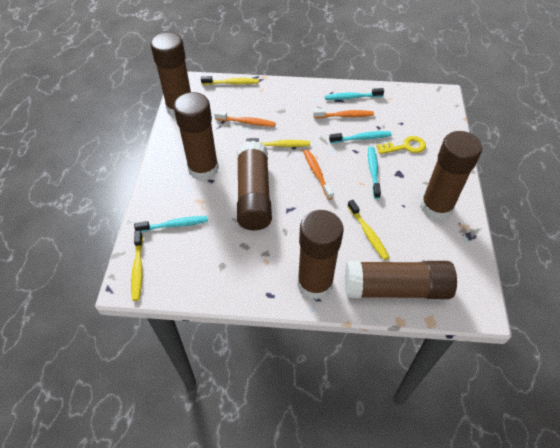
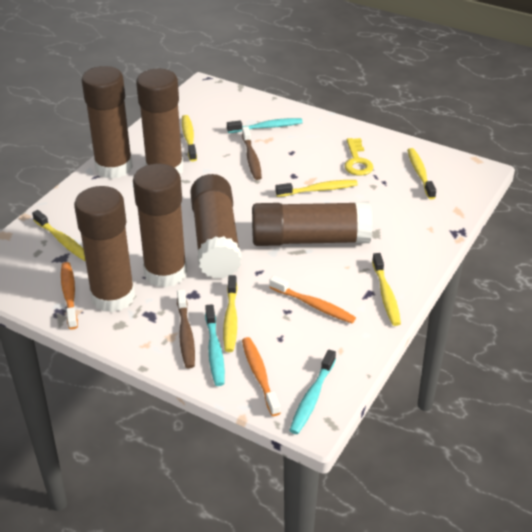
brown toothbrush: none = 0 -> [177,289,195,369] [242,126,262,180] = 2
turquoise toothbrush: [134,216,208,232] [325,88,384,100] [329,131,392,143] [368,146,381,199] = 4 -> [205,304,225,386] [227,118,303,133] [289,350,336,434] = 3
yellow toothbrush: [131,231,143,301] [201,76,259,85] [246,138,310,147] [347,200,389,260] = 4 -> [32,210,85,261] [182,115,197,162] [223,275,238,352] [276,180,358,197] [372,253,401,326] [407,148,436,199] = 6

